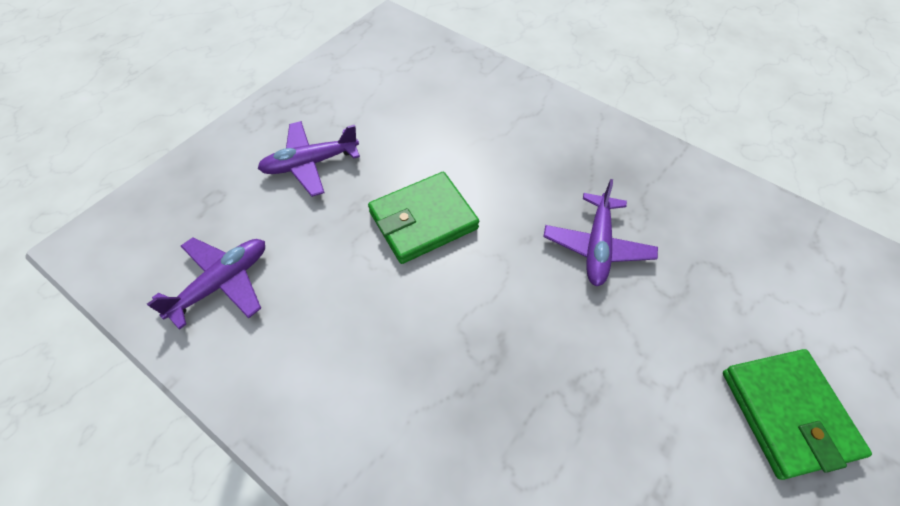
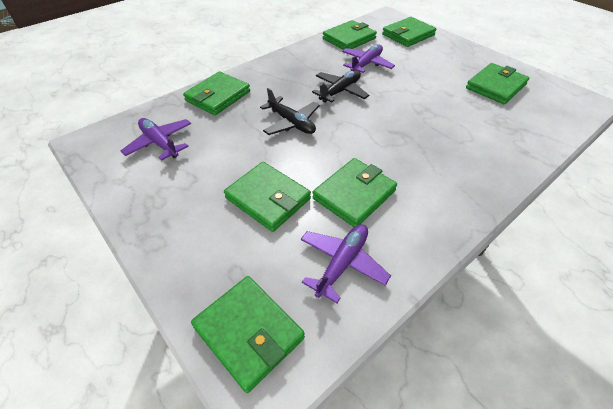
black plane: none = 0 -> [260,88,320,135] [312,70,369,103] = 2
green wallet: [368,172,479,264] [723,349,872,480] = 2 -> [183,71,250,115] [191,276,305,393] [224,162,311,232] [312,158,397,227] [323,20,377,50] [382,17,436,47] [466,63,529,104] = 7

